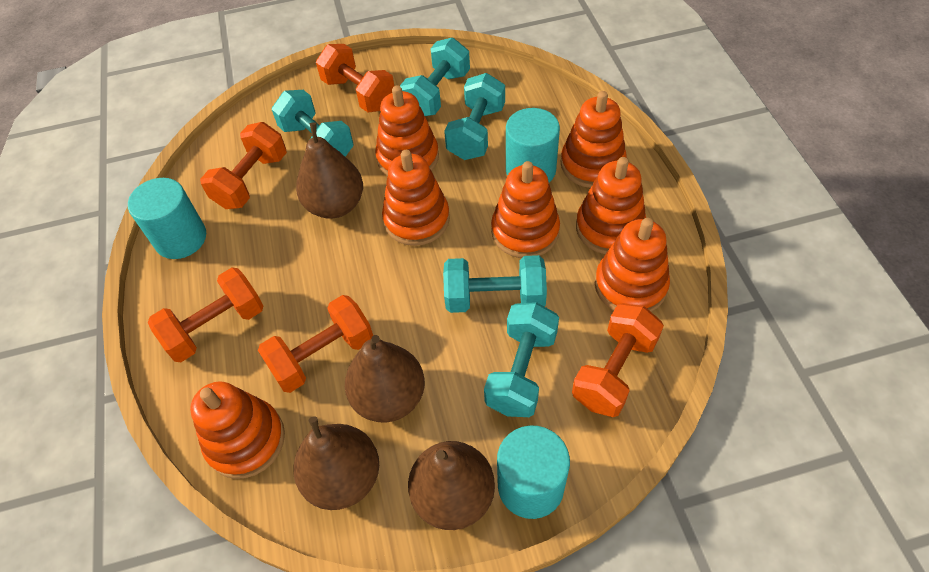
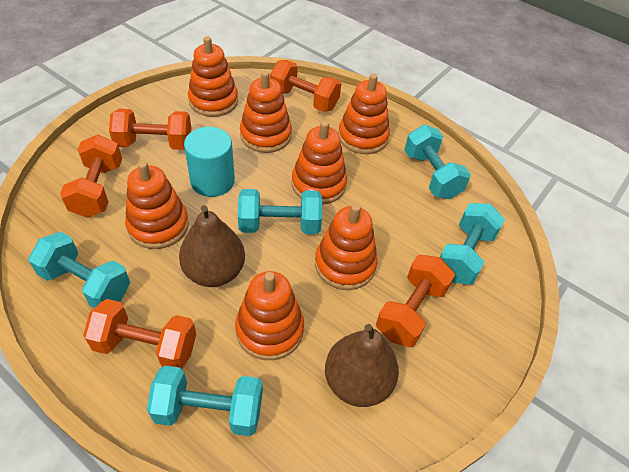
brown pear: [293,416,379,510] [296,122,363,218] [345,335,425,423] [408,441,495,530] = 4 -> [179,205,245,287] [325,324,399,407] = 2
turquoise cylinder: [128,178,206,259] [497,426,570,519] [506,108,560,182] = 3 -> [184,127,235,197] = 1

